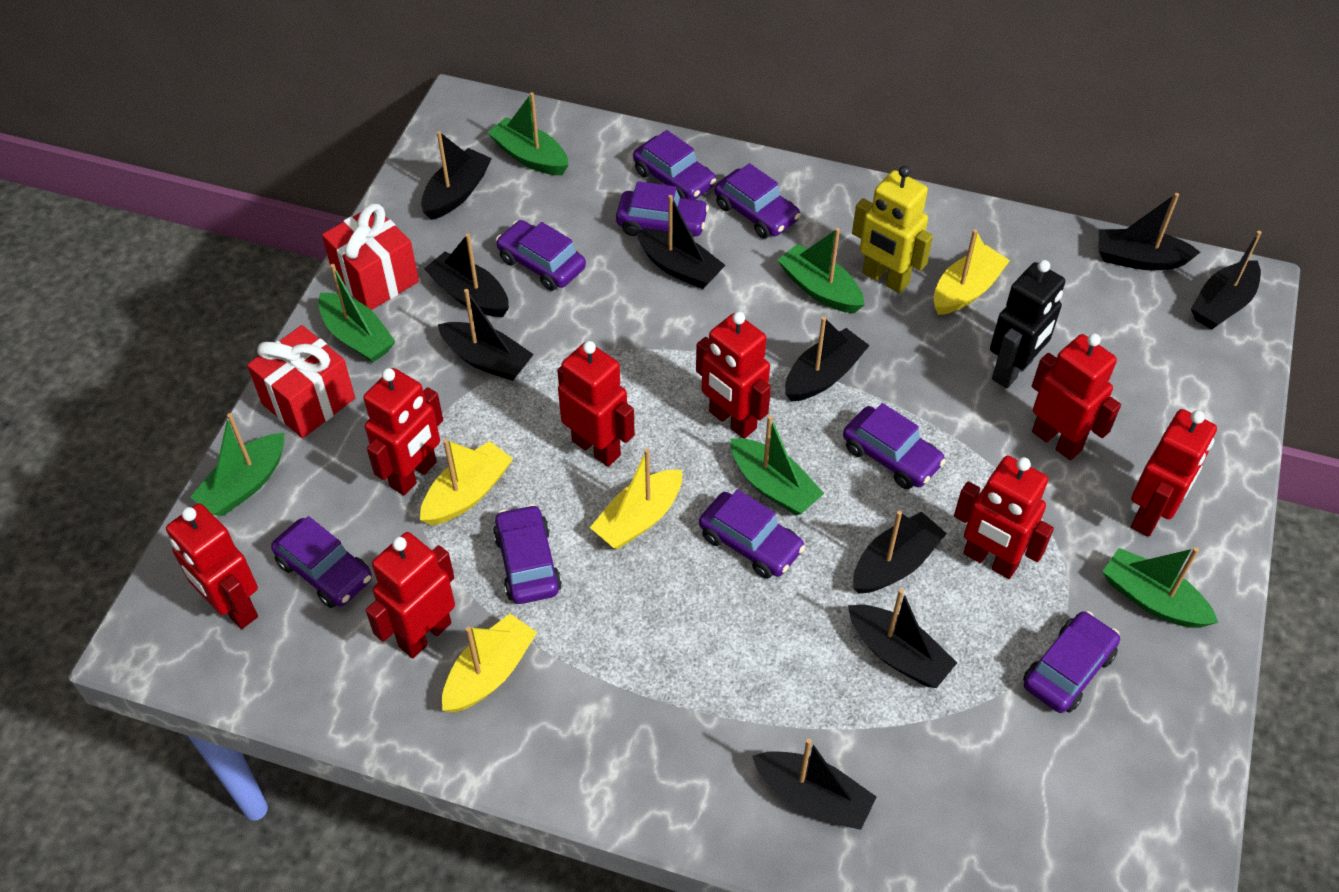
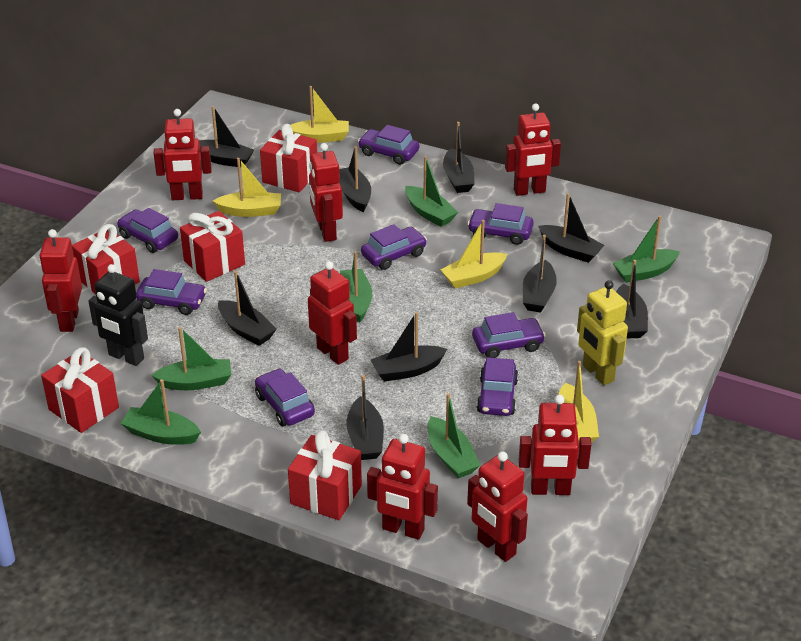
black boat: [421,131,492,220] [424,233,509,317] [438,289,534,381] [636,195,726,289] [752,739,876,830] [785,316,870,402] [848,589,957,688] [853,511,947,593] [1099,193,1200,270] [1191,231,1262,330] = 10 -> [199,106,254,167] [218,271,277,346] [339,146,371,212] [346,375,384,460] [371,312,447,382] [443,122,475,193] [523,235,557,312] [538,193,604,263] [616,260,648,338] = 9
purple car: [271,516,372,608] [493,504,562,604] [496,220,586,291] [616,181,709,238] [633,130,717,200] [699,489,805,579] [714,163,801,239] [843,403,946,489] [1023,611,1120,713] = 9 -> [117,208,178,253] [136,269,207,315] [255,368,315,426] [358,125,419,165] [361,224,427,270] [467,203,534,245] [472,312,546,358] [477,357,518,416] = 8
red gift: [247,325,355,438] [322,204,419,310] = 2 -> [41,348,119,433] [72,224,140,294] [180,211,245,282] [260,124,317,192] [288,431,362,520] = 5

